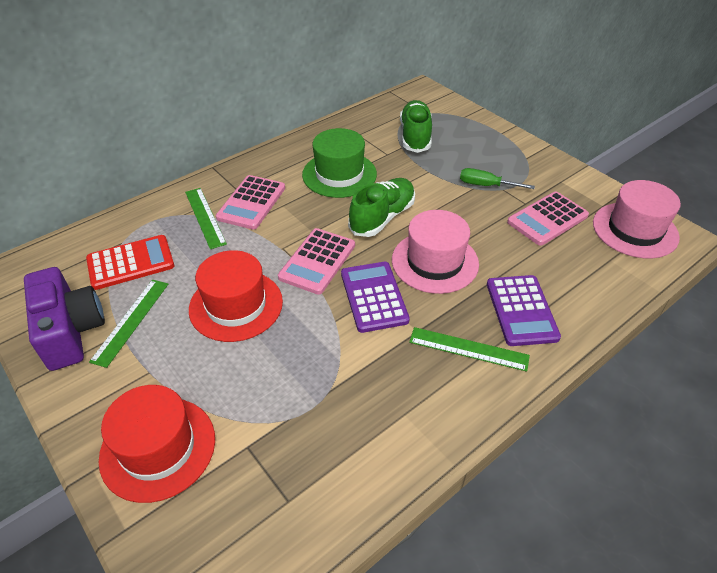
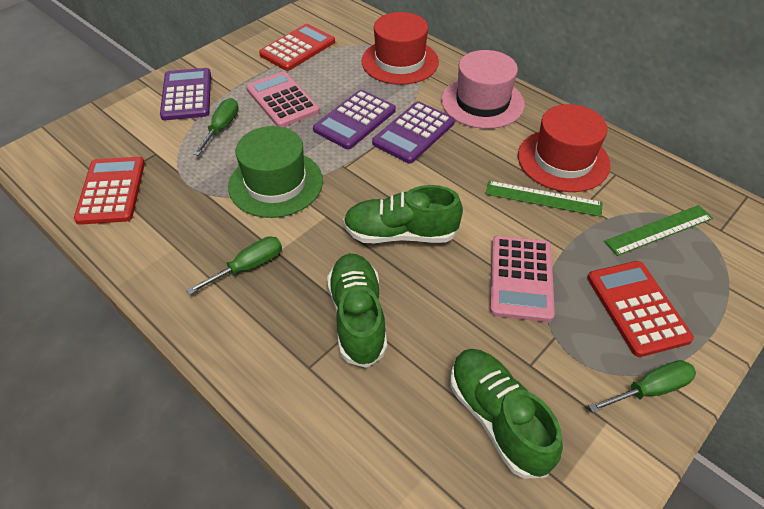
green ruler: [89,280,168,368] [185,188,227,249] [409,327,530,372] = 3 -> [485,181,603,217] [604,205,713,256] = 2
green screwdriver: [460,168,535,189] = 1 -> [186,236,282,295] [193,98,239,156] [589,360,696,413] = 3
green shoe: [348,178,415,237] [400,100,432,153] = 2 -> [327,254,387,368] [343,185,463,244] [451,349,563,479] = 3
pink calculator: [216,175,285,230] [278,228,355,295] [507,192,589,246] = 3 -> [246,71,320,127] [490,236,555,322] = 2
pink hat: [392,210,479,294] [593,180,681,259] = 2 -> [441,50,525,129] = 1
purple calculator: [341,262,410,333] [487,275,561,346] = 2 -> [160,68,211,120] [313,90,396,149] [372,102,455,164] = 3
purple camera: [24,267,105,371] = 1 -> none = 0
red calculator: [86,235,174,290] = 1 -> [74,157,145,225] [259,24,335,71] [587,261,694,357] = 3

